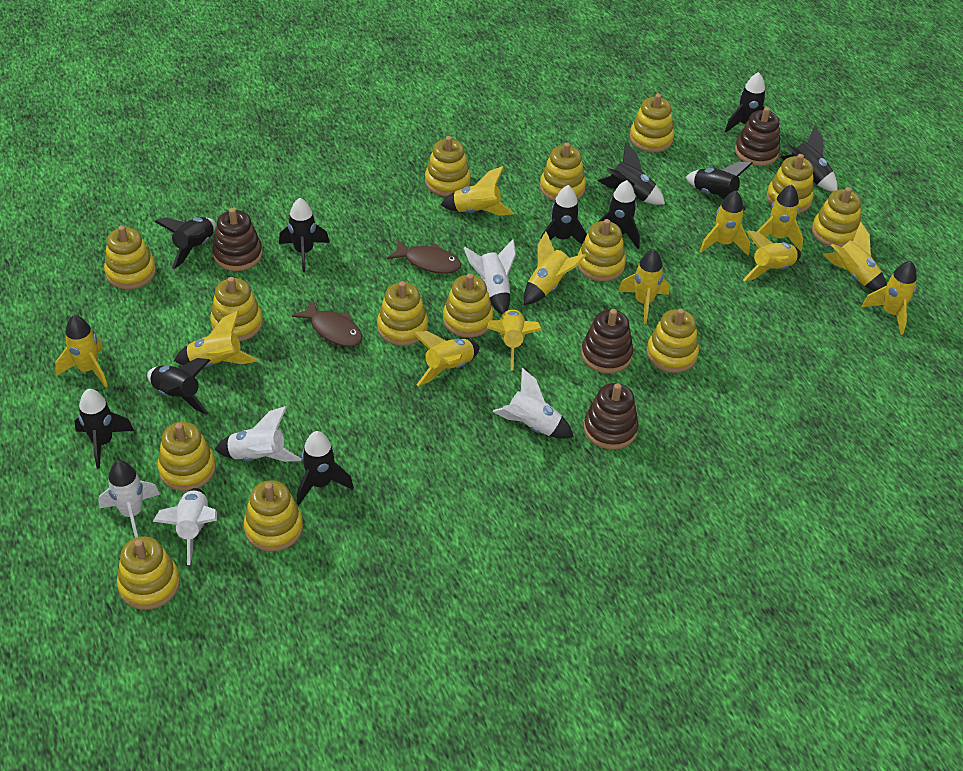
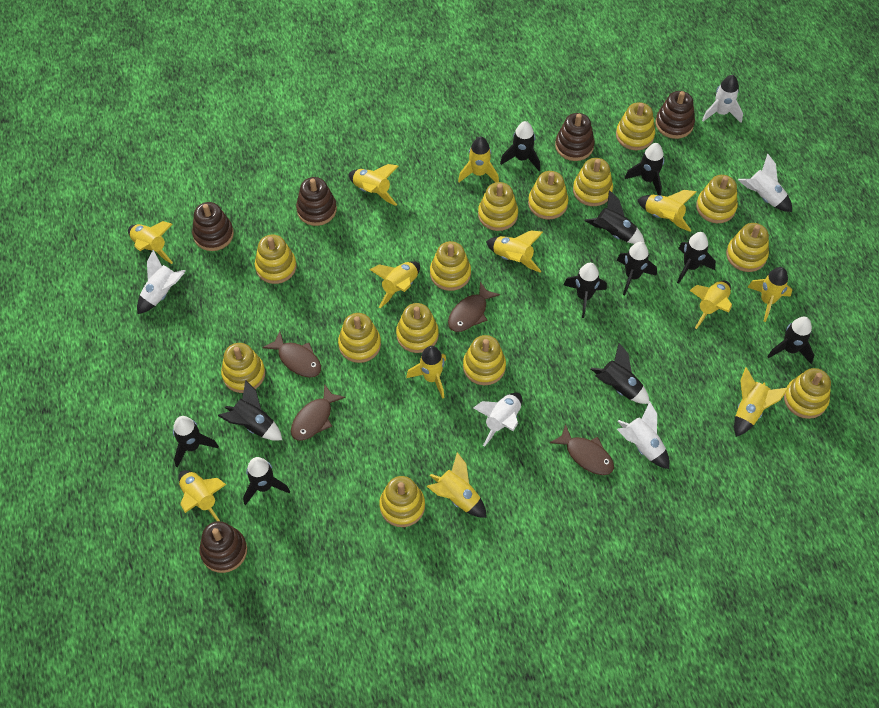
brown fish: [292,300,362,347] [387,240,461,274] = 2 -> [262,331,321,378] [291,384,346,441] [448,282,500,332] [550,424,614,475] = 4
brown stacking toy: [212,208,263,271] [581,309,633,373] [584,383,639,450] [735,107,780,166] = 4 -> [192,202,234,251] [199,521,247,573] [296,177,337,226] [555,113,595,161] [655,91,695,139] = 5

